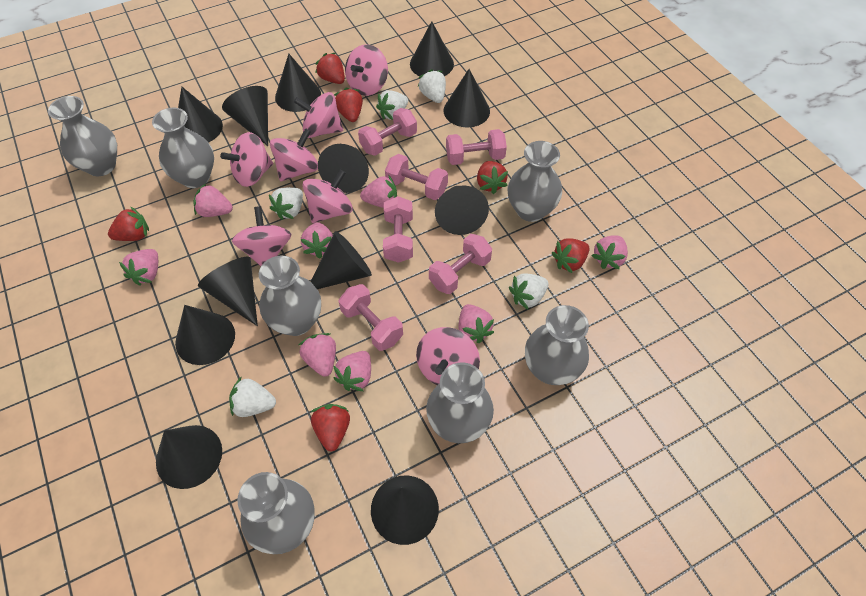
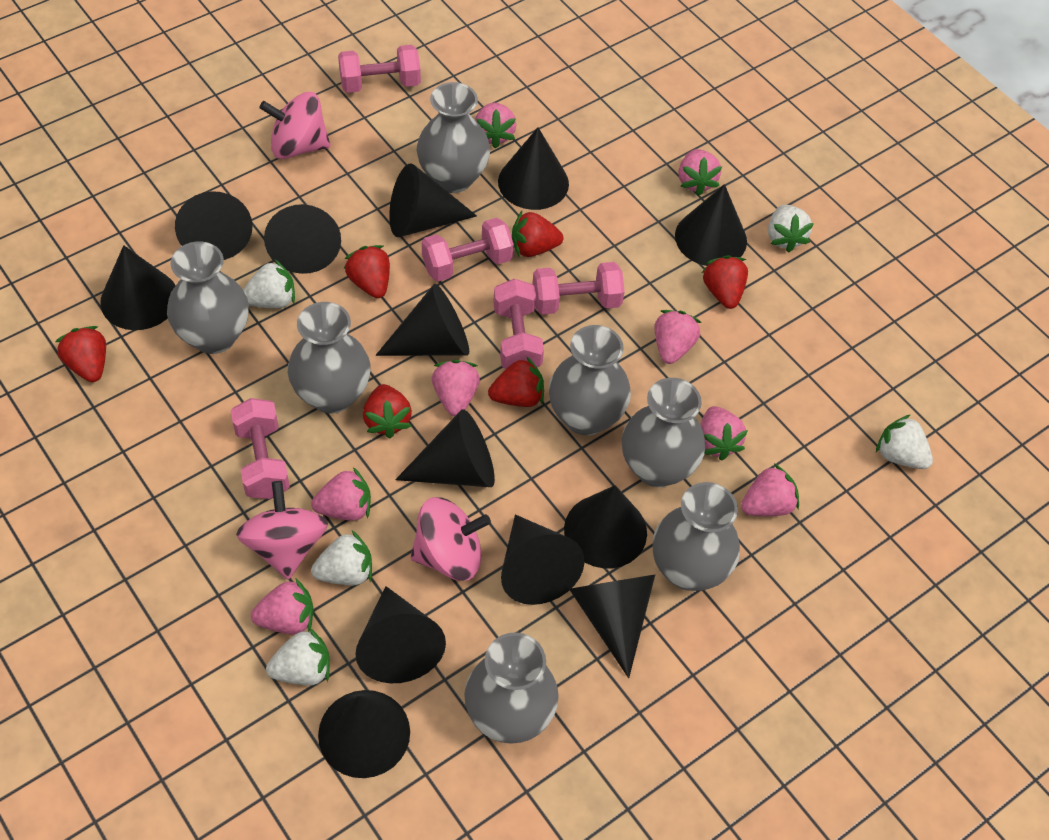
black cone: [156,425,222,489] [175,305,235,365] [178,87,223,143] [198,257,258,326] [222,86,268,146] [275,54,321,112] [311,231,372,289] [318,144,369,193] [371,476,439,545] [410,21,454,76] [435,185,489,235] [443,69,490,128] = 12 -> [100,245,176,330] [175,191,253,260] [264,204,341,274] [318,690,410,778] [355,586,446,683] [375,284,469,356] [389,163,477,237] [395,409,495,487] [498,127,569,210] [501,514,585,605] [564,485,647,568] [569,575,655,678] [675,184,747,266] = 13
pink dumbbell: [339,284,403,351] [358,108,417,156] [383,196,413,263] [385,154,448,200] [429,234,492,294] [446,129,507,165] = 6 -> [231,398,290,499] [338,45,421,93] [422,218,514,282] [493,279,544,369] [532,262,625,315] = 5
pink spinning top: [220,132,273,187] [232,206,291,266] [270,128,318,181] [294,92,343,138] [303,169,353,223] [345,45,388,96] [416,327,480,385] = 7 -> [236,481,328,580] [259,92,331,159] [410,497,491,581] = 3

